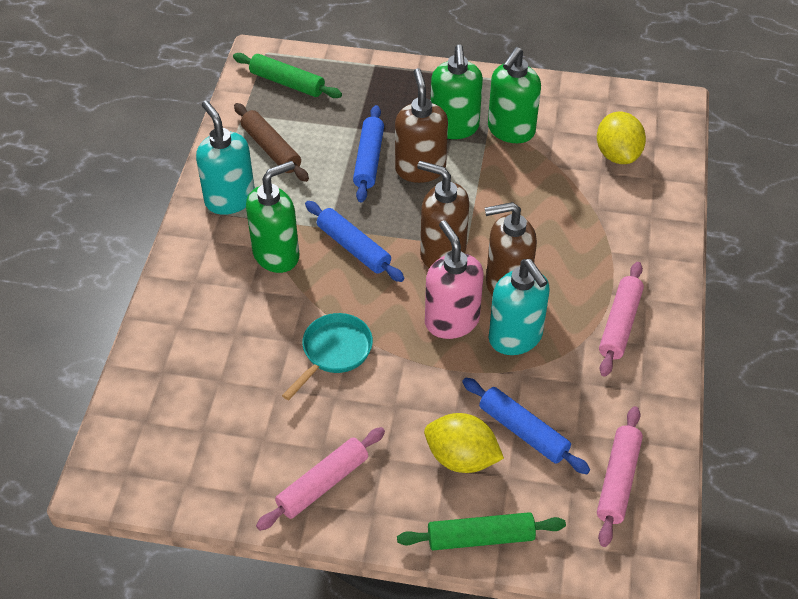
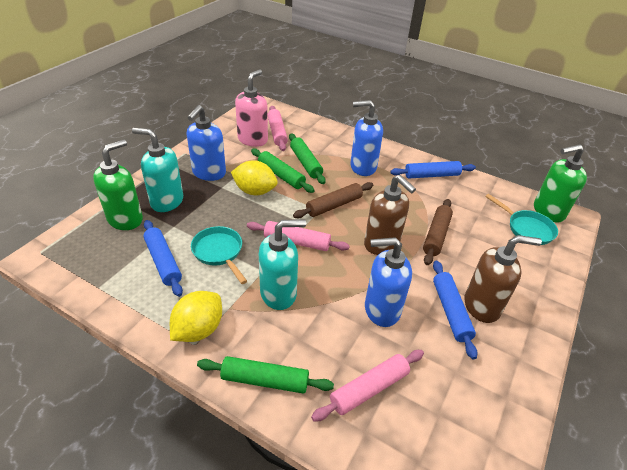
blue soap dispenser: none = 0 -> [187,105,226,181] [350,100,383,176] [365,237,412,327] = 3
brown rolling pin: [234,103,309,182] = 1 -> [293,182,373,218] [423,199,453,265] = 2
brown soap dispenser: [395,68,448,183] [417,161,469,268] [485,202,537,296] = 3 -> [364,175,416,255] [465,235,542,323] = 2
green rolling pin: [233,53,342,98] [397,512,566,550] = 2 -> [197,356,334,394] [251,149,315,193] [289,133,326,184] = 3
green soap dispenser: [246,161,300,273] [431,44,483,139] [488,47,541,143] = 3 -> [93,140,143,230] [534,144,587,223] = 2
turquoise pan: [282,313,373,400] = 1 -> [191,226,247,284] [485,194,558,245] = 2

